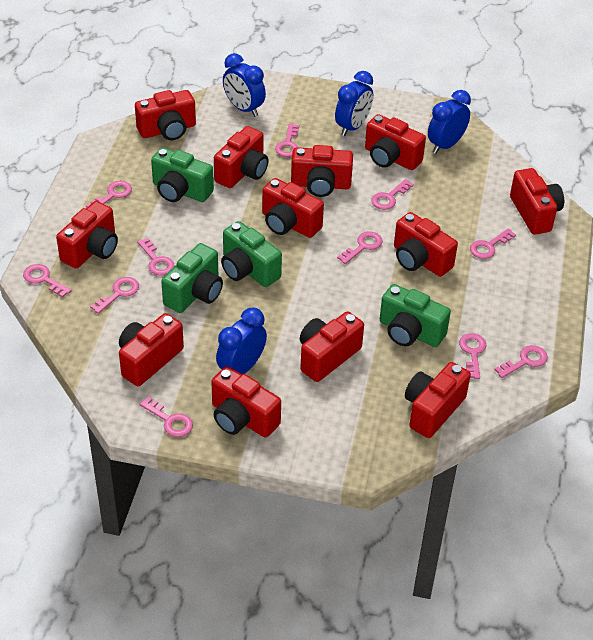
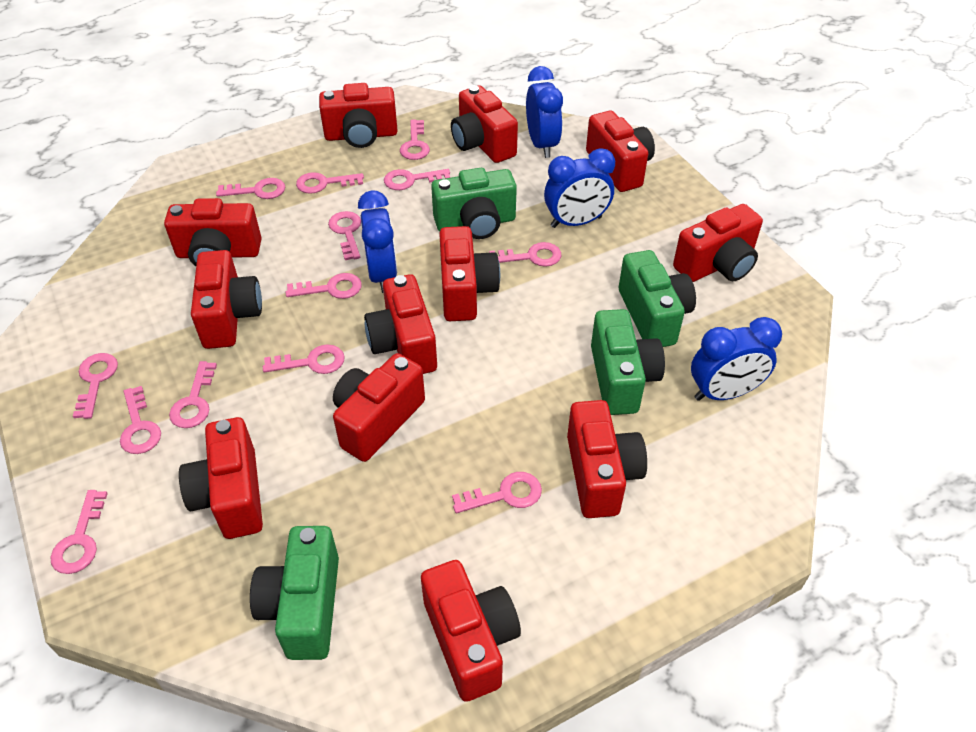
pink key: [23,264,71,298] [86,181,132,207] [90,277,139,314] [137,238,175,276] [139,397,193,437] [275,123,299,157] [337,231,383,264] [371,179,414,210] [459,333,487,379] [470,228,516,259] [494,345,548,378] = 11 -> [50,490,108,574] [73,353,118,419] [120,386,161,454] [169,361,217,428] [216,178,285,199] [263,344,345,374] [286,273,362,299] [296,172,364,194] [328,211,361,260] [384,169,450,190] [400,119,430,160] [452,472,542,513] [489,242,561,267] = 13

